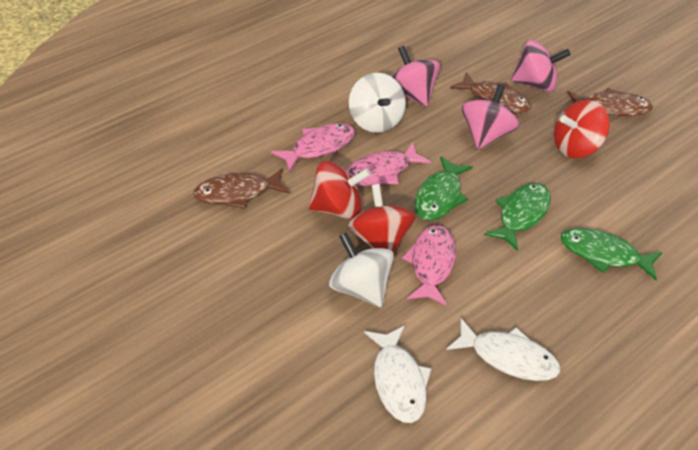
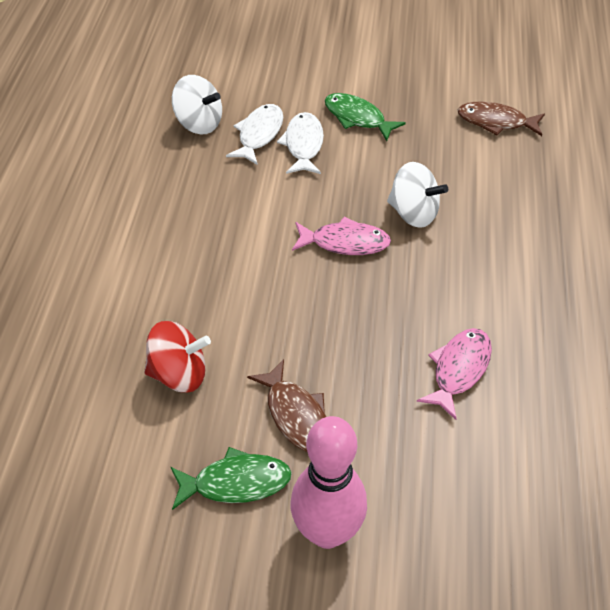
brown fish: [193,168,290,209] [450,72,532,114] [567,88,653,116] = 3 -> [247,359,326,452] [458,102,545,136] = 2
green fish: [414,157,473,221] [484,183,551,251] [561,228,662,280] = 3 -> [171,447,292,510] [325,93,406,141] = 2
pink bowling pin: none = 0 -> [291,416,367,549] = 1
pink fish: [271,123,355,172] [345,142,431,186] [402,225,456,306] = 3 -> [292,217,391,255] [417,328,492,420] = 2
pink spinning top: [392,46,440,107] [462,84,519,150] [511,40,571,92] = 3 -> none = 0
red spinning top: [308,161,371,220] [348,184,416,253] [554,100,610,158] = 3 -> [144,321,211,393] = 1

